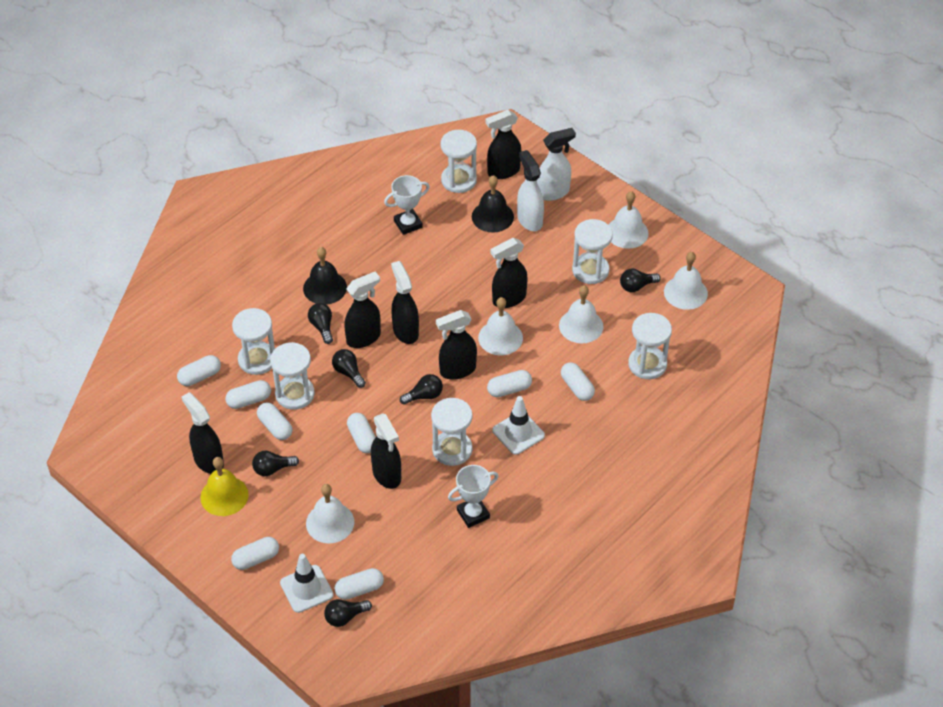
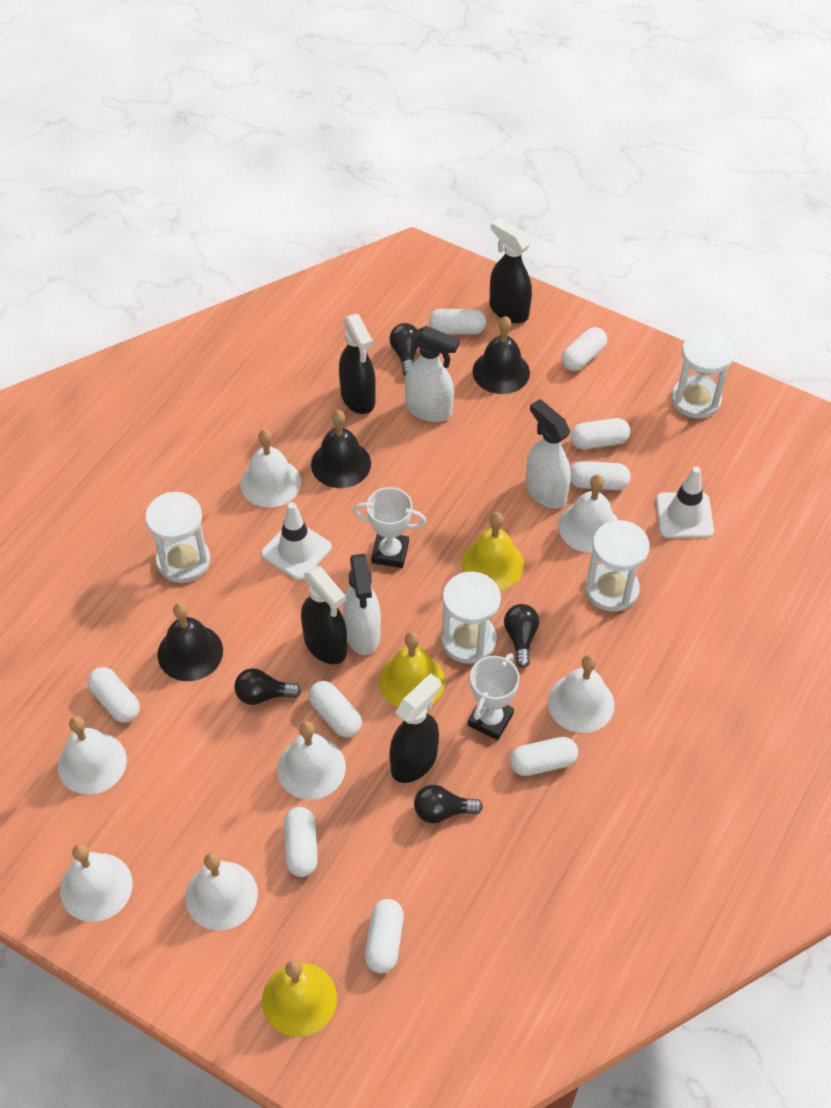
black bell: [303,247,347,305] [472,175,514,232] = 2 -> [157,603,223,681] [311,410,371,488] [472,316,530,394] = 3
black light bulb: [252,450,299,476] [308,303,333,344] [324,599,372,627] [332,349,366,388] [400,374,443,405] [620,269,661,292] = 6 -> [234,668,302,705] [389,323,418,376] [414,785,483,823] [504,604,539,668] = 4
black spray bottle: [182,392,224,474] [344,272,381,348] [371,413,401,489] [391,261,419,344] [436,310,477,380] [485,110,521,179] [491,238,528,308] = 7 -> [301,566,347,664] [339,314,376,414] [389,673,441,783] [490,218,532,323] = 4
white bell: [306,484,354,543] [478,297,523,355] [559,285,604,343] [608,191,649,249] [664,252,708,310] = 5 -> [58,716,127,795] [60,844,133,922] [185,852,258,931] [240,429,301,508] [277,721,346,800] [548,654,614,733] [558,475,618,553] = 7
white capsule: [177,355,221,386] [225,380,271,409] [231,537,279,570] [257,402,292,440] [335,568,384,600] [347,413,376,453] [487,370,532,397] [561,362,595,401] = 8 -> [87,667,140,723] [284,807,318,877] [308,681,362,737] [365,899,404,974] [429,309,486,335] [510,737,578,776] [561,327,607,371] [570,418,630,449] [570,461,631,490] = 9
white hourglass: [232,308,275,375] [270,342,314,410] [431,398,472,466] [440,130,477,193] [572,219,613,284] [628,313,672,379] = 6 -> [145,492,210,583] [441,571,501,664] [585,520,650,612] [671,330,734,419] = 4
white spray bottle: [517,150,544,231] [537,128,576,201] = 2 -> [343,554,381,655] [405,326,460,422] [526,399,571,509] = 3
yellow bell: [200,457,249,516] = 1 -> [262,960,337,1037] [379,632,445,707] [461,512,524,590] = 3

